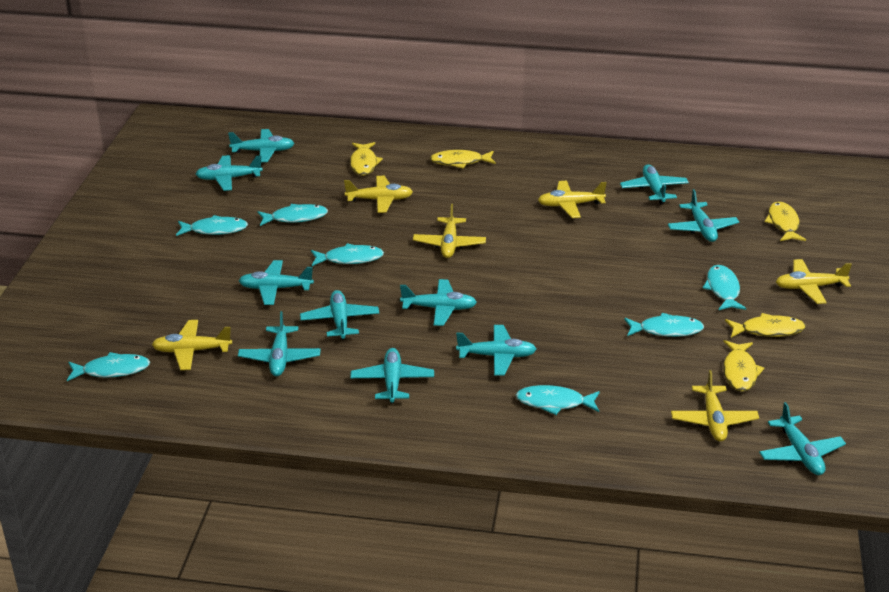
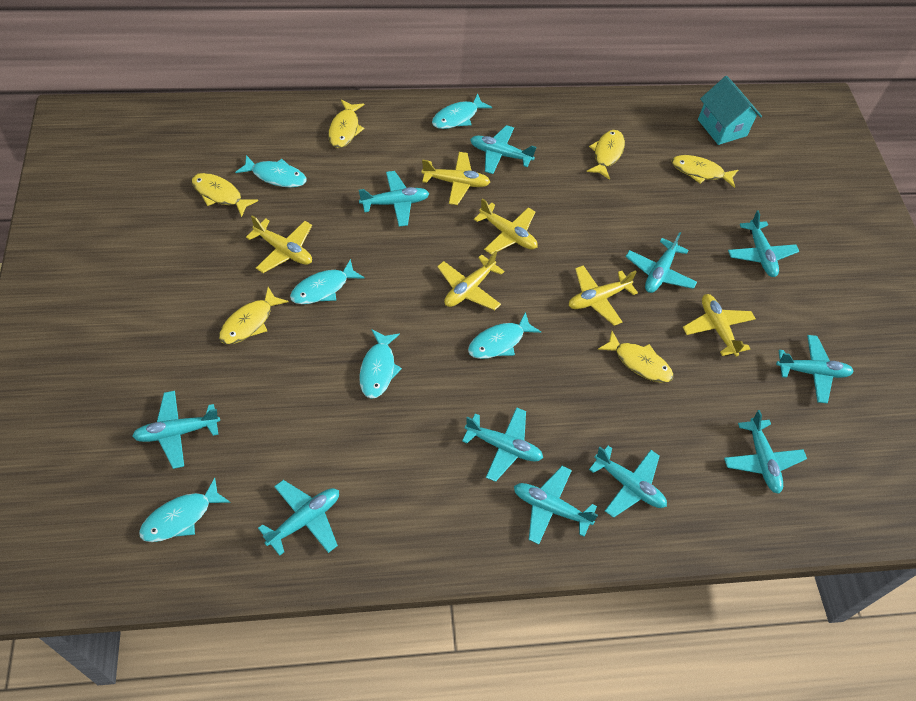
turquoise fish: [67,352,150,381] [176,215,248,236] [258,204,328,226] [311,243,384,266] [516,385,600,415] [624,313,704,337] [703,265,746,310] = 7 -> [139,478,231,542] [235,155,307,188] [290,259,365,304] [359,330,402,399] [432,93,492,129] [468,312,541,359] = 6
turquoise house: none = 0 -> [698,76,762,145] = 1
yellow fish: [350,142,383,176] [430,150,496,169] [723,340,764,392] [725,313,806,337] [765,201,806,241] = 5 -> [191,173,258,217] [219,287,289,344] [328,100,364,148] [586,130,625,180] [598,331,674,383] [671,155,738,188] = 6

